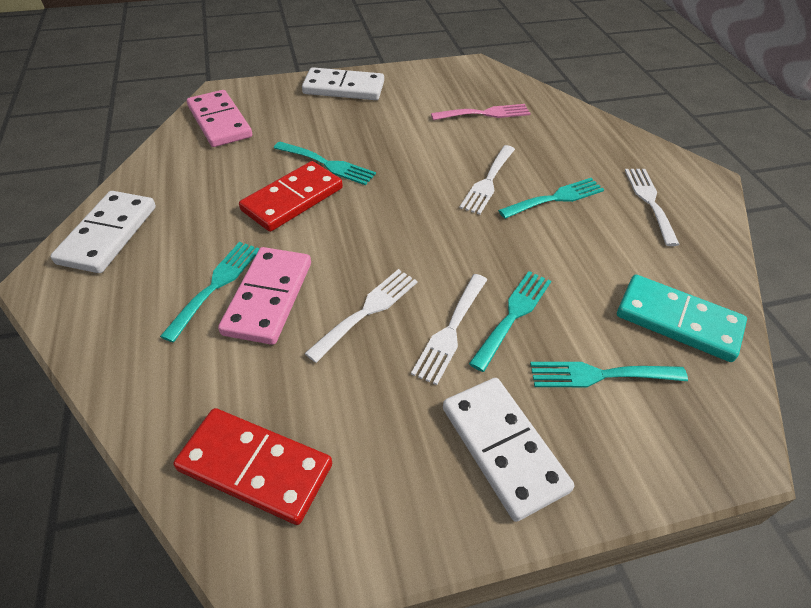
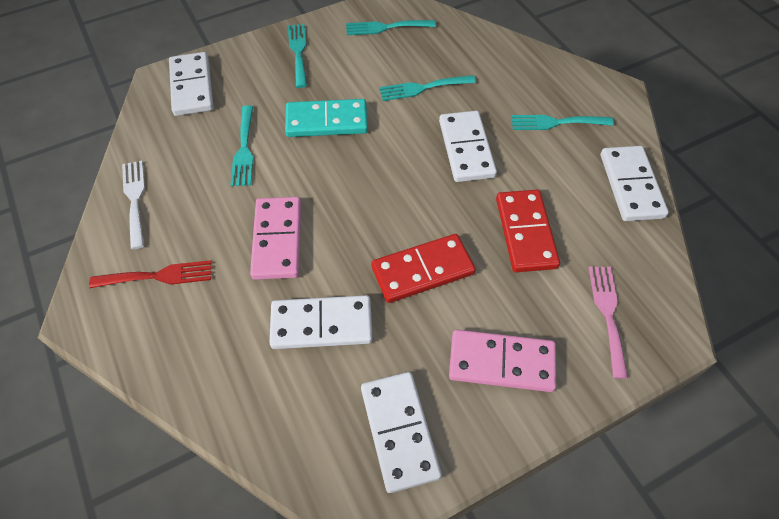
red fork: none = 0 -> [89,260,212,288] = 1
white domino: [50,191,156,273] [302,67,384,100] [443,378,574,522] = 3 -> [169,52,213,116] [269,295,373,349] [361,372,442,493] [439,111,497,182] [601,146,669,221] = 5
white fork: [305,269,417,363] [411,274,487,385] [460,145,515,215] [625,169,680,246] = 4 -> [122,161,145,249] = 1

